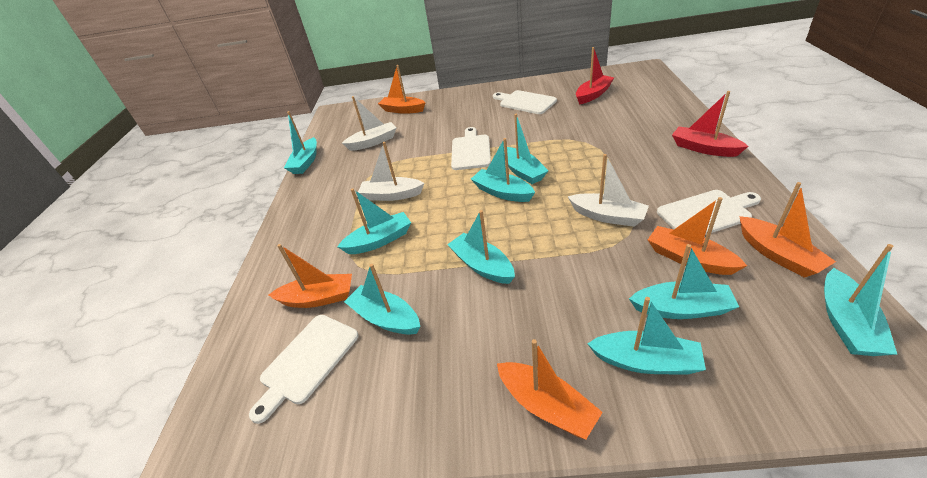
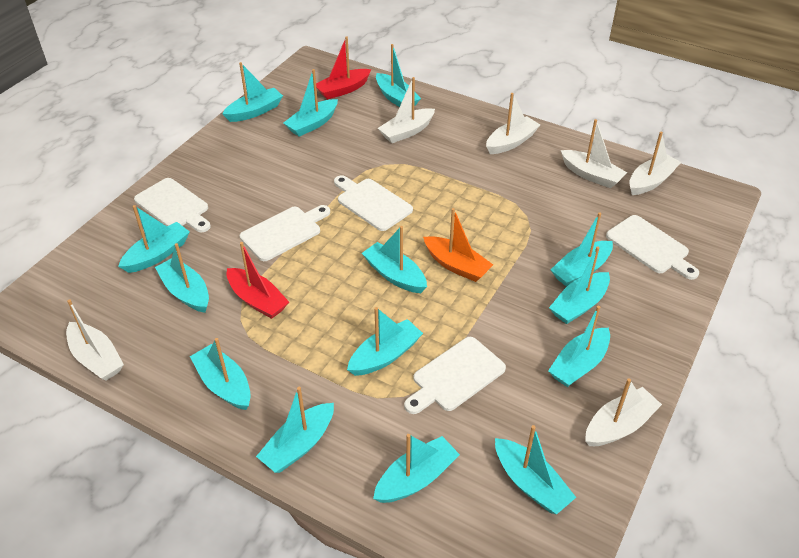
orange boat: [268,244,352,308] [378,65,426,114] [497,339,603,440] [648,197,747,275] [739,182,836,278] = 5 -> [423,208,493,282] = 1
turquoise boat: [284,111,317,174] [337,188,411,254] [344,264,420,335] [447,210,515,284] [471,138,535,202] [504,114,548,184] [587,297,706,375] [629,244,739,319] [824,244,898,356] = 9 -> [118,205,190,273] [155,243,209,313] [190,338,251,410] [222,62,283,122] [256,387,334,473] [284,69,338,137] [347,307,423,376] [362,226,427,293] [373,434,460,503] [376,44,421,107] [495,425,576,514] [548,306,610,387] [549,246,610,324] [551,212,613,287] = 14
white boat: [342,96,396,151] [358,142,424,201] [568,154,649,227] = 3 -> [66,300,124,381] [378,77,435,143] [486,93,540,154] [561,119,627,188] [585,378,662,446] [629,132,681,195] = 6
white cutting board: [249,315,359,424] [451,127,491,170] [493,90,557,114] [657,190,761,235] = 4 -> [134,178,211,232] [240,205,330,261] [334,175,413,231] [404,337,506,414] [606,215,699,280] = 5

